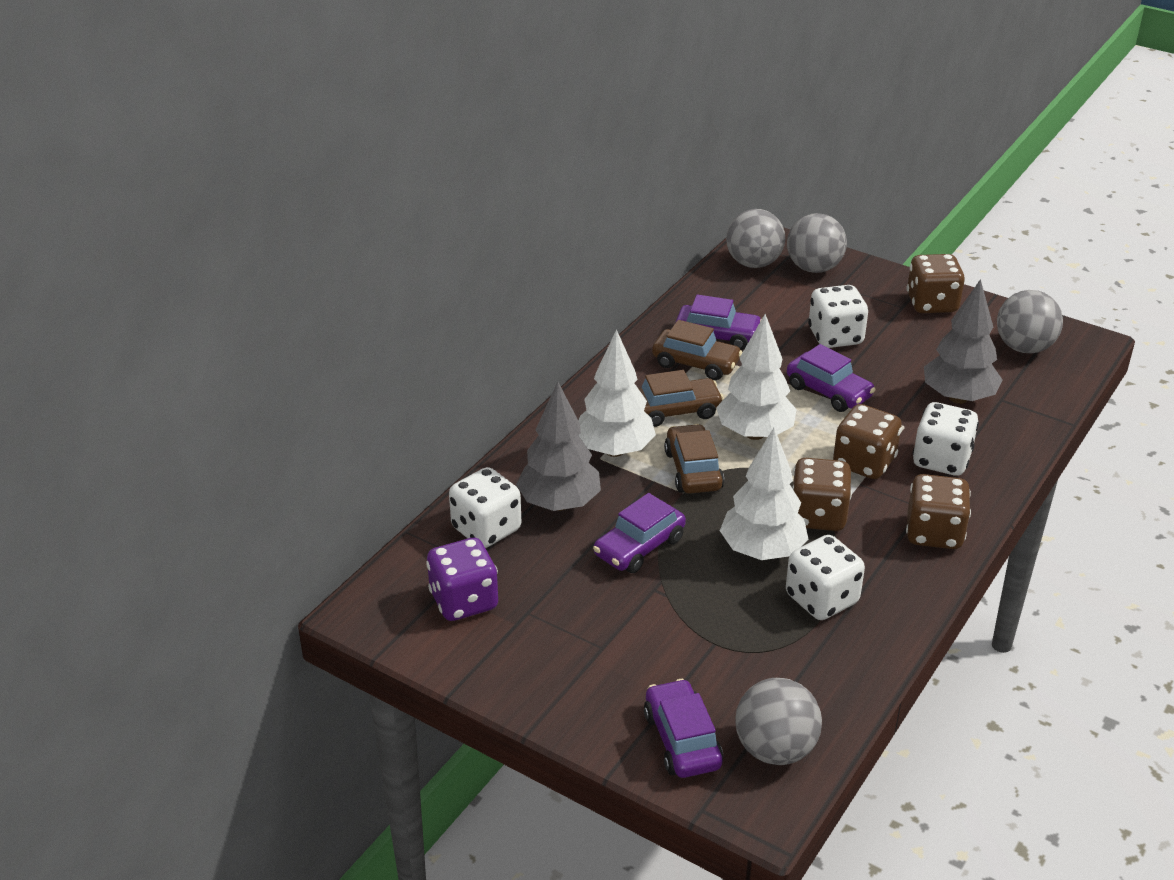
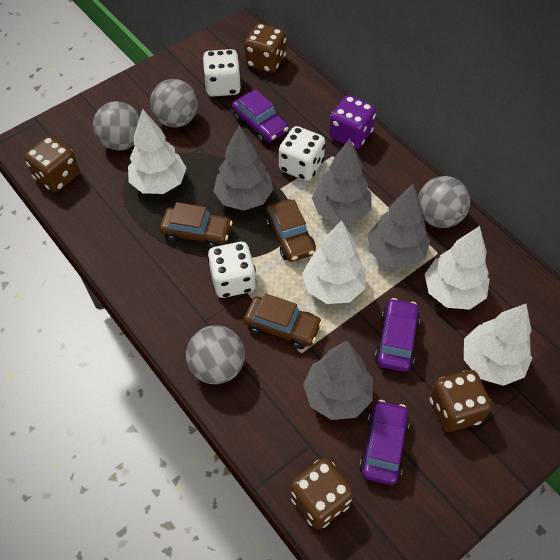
grey tree: [516,381,601,511] [924,279,1003,404] = 2 -> [213,125,273,211] [303,341,373,420] [312,139,372,224] [367,184,430,269] = 4
purple car: [593,493,686,573] [644,679,723,778] [675,295,762,350] [787,344,876,412] = 4 -> [232,89,289,143] [359,400,410,485] [375,298,420,372] = 3
white dice: [449,467,521,548] [786,535,865,620] [808,285,868,348] [912,402,979,476] = 4 -> [203,49,241,97] [207,242,256,298] [279,126,325,181] = 3
white tree: [578,329,656,457] [716,314,797,440] [720,428,809,560] = 3 -> [128,109,186,194] [302,221,366,304] [425,226,490,310] [464,304,532,386] = 4

